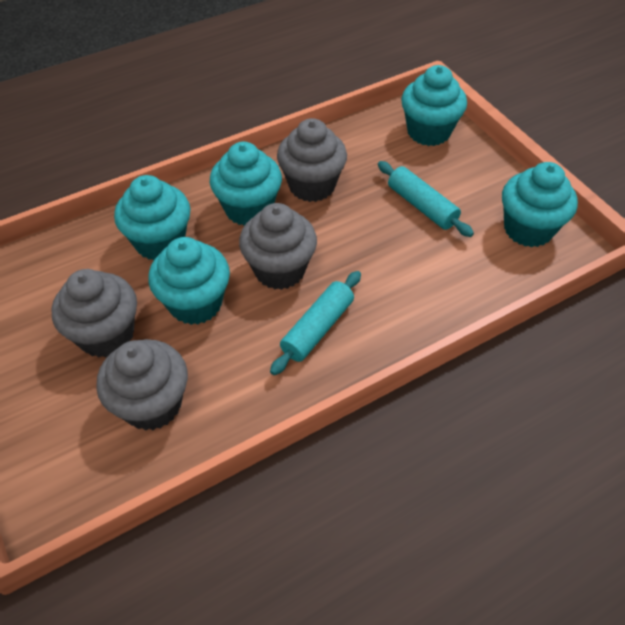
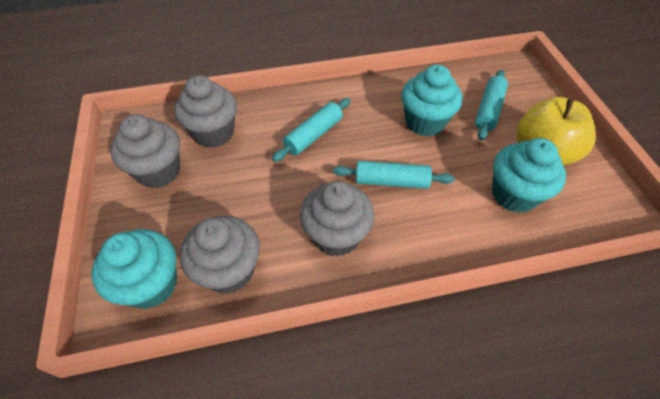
turquoise cupcake: [114,175,191,260] [148,237,230,325] [210,142,282,226] [401,65,467,146] [502,162,578,247] = 5 -> [92,229,177,309] [401,65,462,137] [492,138,566,213] = 3
turquoise rolling pin: [270,271,361,375] [378,161,474,237] = 2 -> [272,98,351,162] [333,161,455,189] [475,70,508,140] = 3
yellow apple: none = 0 -> [516,97,596,165] = 1

